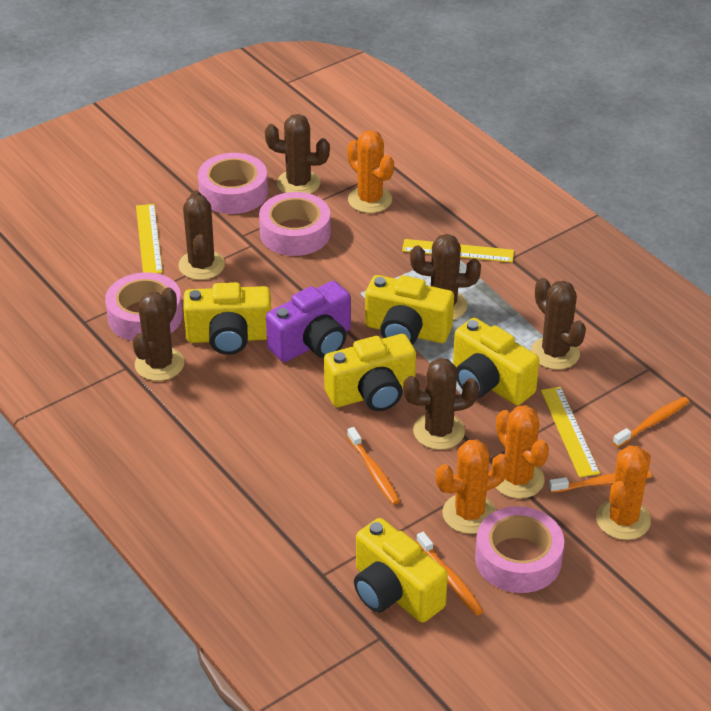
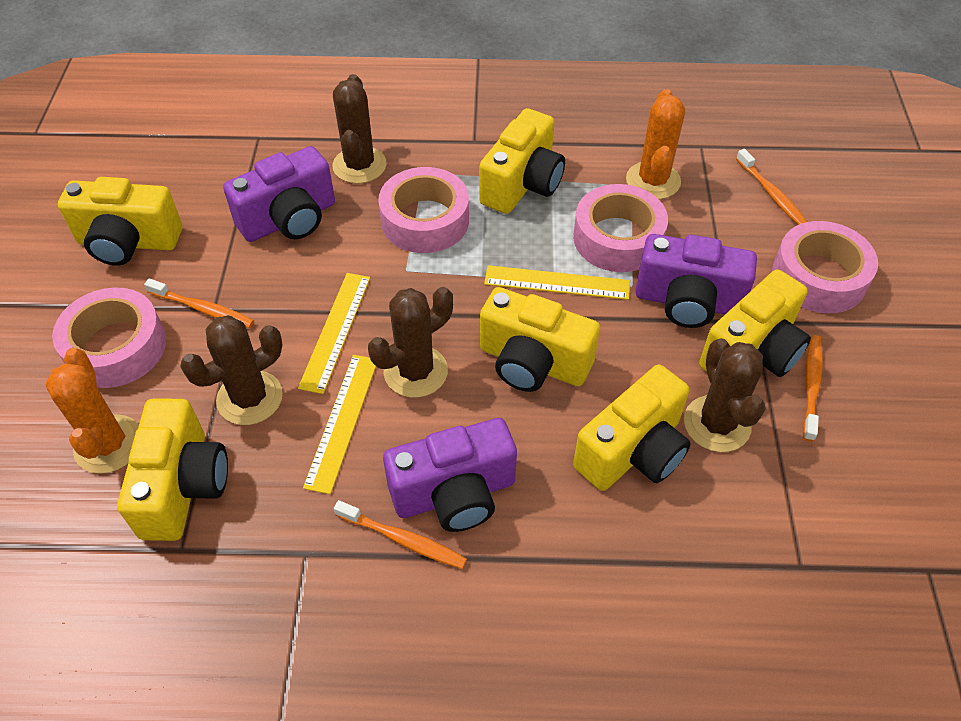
brown cactus: [133,288,184,381] [178,190,225,280] [265,114,330,194] [403,358,479,450] [410,234,481,320] [531,278,586,370] = 6 -> [180,315,283,425] [332,74,387,184] [368,287,453,398] [684,338,765,452] = 4
orange cactus: [347,130,394,213] [436,440,509,534] [495,405,549,499] [596,445,651,540] = 4 -> [45,348,139,474] [626,89,685,199] = 2
purple camera: [266,281,351,362] = 1 -> [223,146,335,242] [383,418,517,532] [635,234,757,328] = 3
yellow camera: [183,282,271,355] [324,334,416,411] [354,518,448,623] [365,275,454,345] [453,318,539,405] = 5 -> [58,177,182,266] [117,398,228,541] [479,108,565,214] [480,287,600,392] [573,365,691,491] [699,269,811,377] = 6

